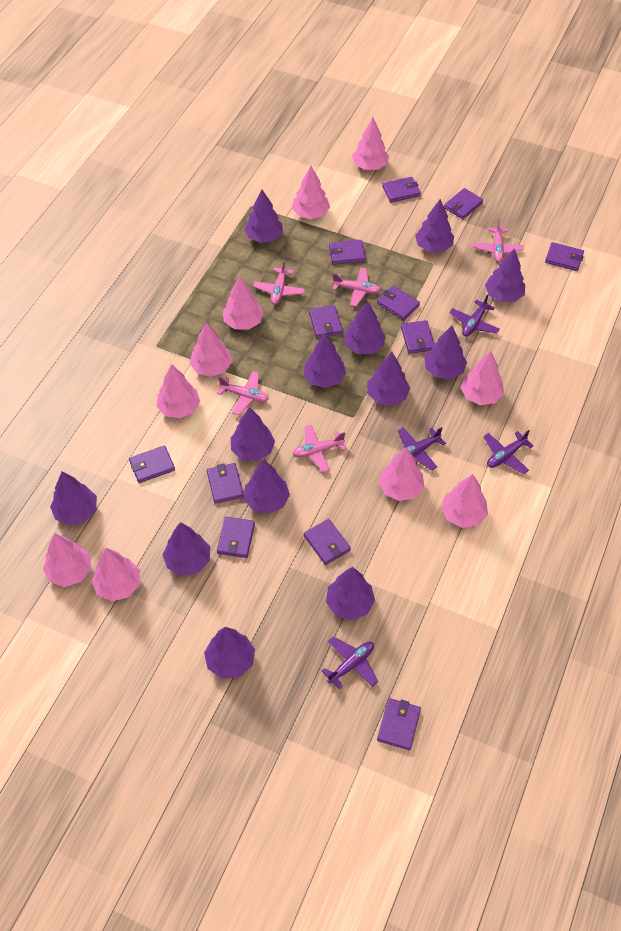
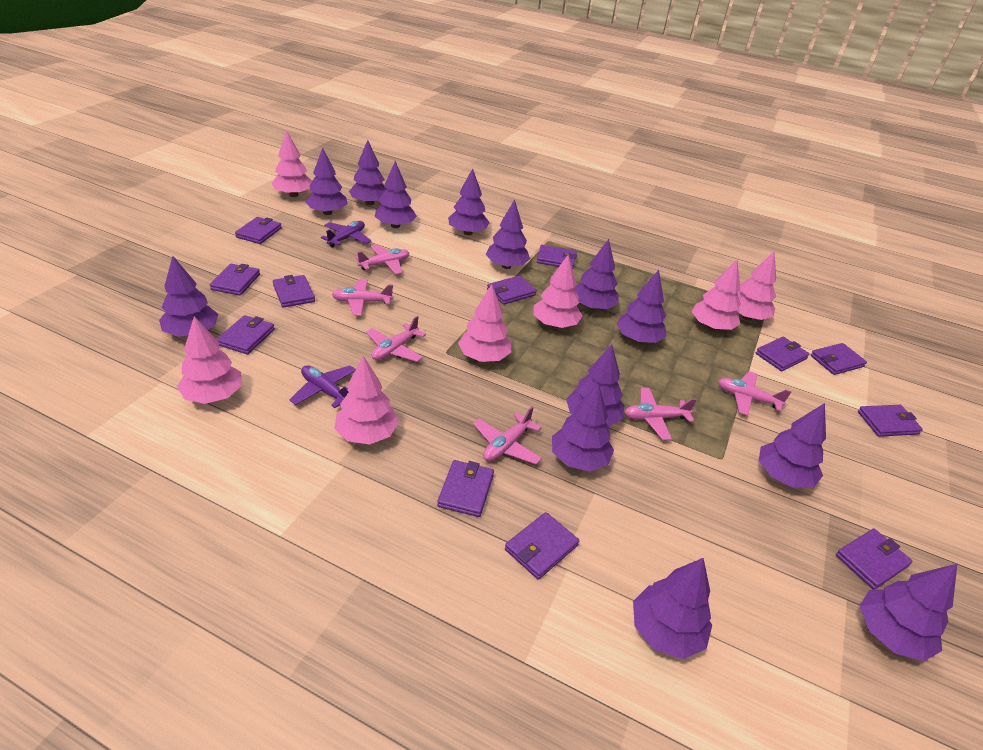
pink plane: [217,371,269,415] [253,260,305,305] [293,425,346,472] [332,268,381,307] [473,219,524,262] = 5 -> [332,279,393,316] [356,244,409,274] [366,316,426,362] [473,406,542,464] [624,388,697,440] [718,371,792,416] = 6
pink tree: [43,533,91,587] [92,548,140,601] [156,364,200,418] [190,322,232,377] [222,276,264,330] [292,166,330,219] [352,118,389,170] [378,447,424,501] [441,474,488,528] [461,351,504,405] = 10 -> [177,316,242,404] [272,131,312,197] [334,356,399,445] [458,284,511,362] [533,254,583,328] [692,259,741,330] [736,251,776,320] = 7
purple plane: [322,636,378,690] [398,427,446,471] [449,295,500,337] [483,430,534,474] = 4 -> [289,365,356,408] [321,221,372,248] = 2

